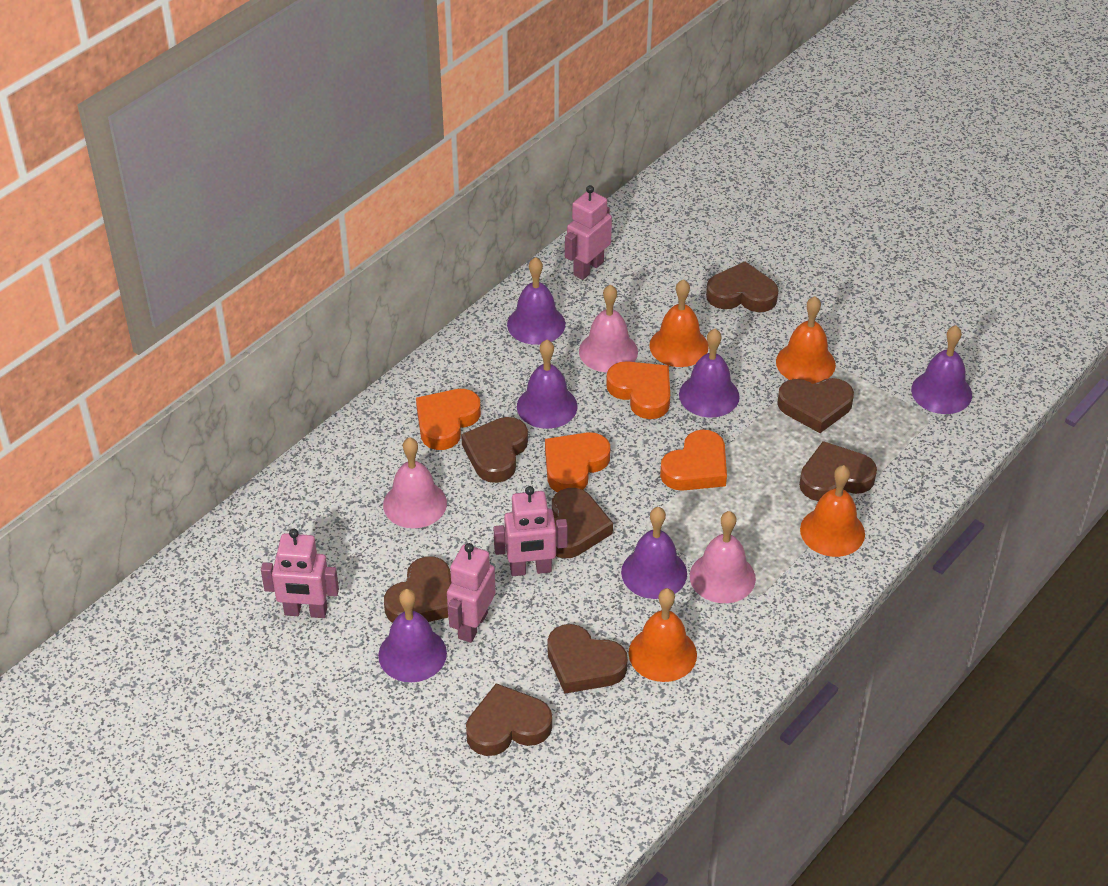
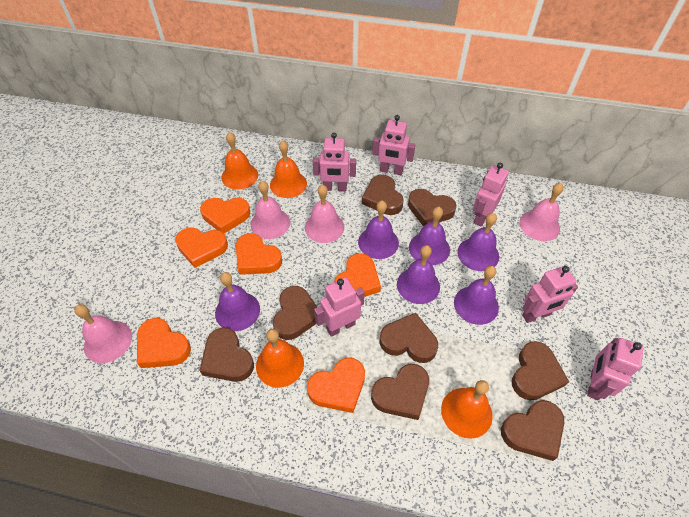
orange heart: [416,389,481,450] [545,432,610,492] [606,361,670,419] [660,429,727,491] = 4 -> [137,318,191,368] [175,227,228,268] [200,198,251,233] [236,233,282,275] [307,357,365,413] [334,253,381,297] = 6
pink bell: [383,437,447,528] [579,284,638,373] [690,511,756,603] = 3 -> [74,304,132,363] [251,181,290,239] [305,185,344,243] [519,183,564,241] = 4
pink robot: [261,529,339,618] [447,543,496,643] [494,486,568,576] [565,185,612,280] = 4 -> [313,133,356,191] [314,278,365,337] [372,115,415,175] [473,163,509,227] [522,266,578,323] [587,338,644,400] = 6

